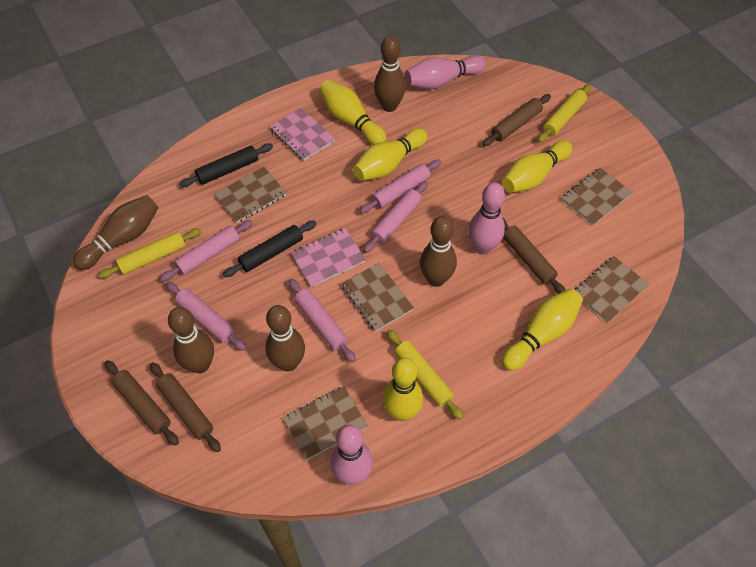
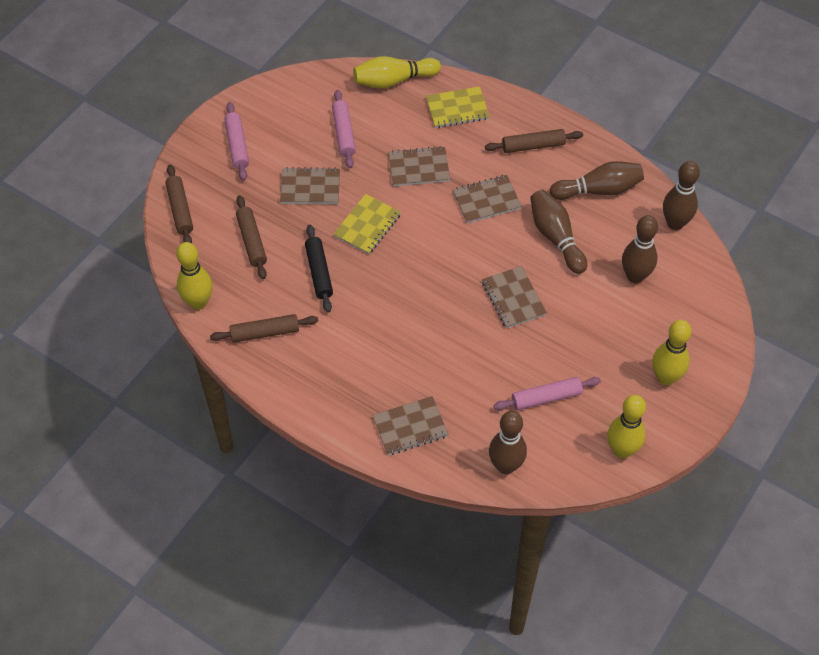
black rolling pin: [179,143,273,187] [223,220,317,277] = 2 -> [305,225,333,313] = 1
pink bowling pin: [330,425,373,485] [405,56,486,89] [468,183,505,255] = 3 -> none = 0
pink notebook: [269,108,335,161] [291,228,366,287] = 2 -> none = 0
pink rolling pin: [160,220,253,282] [166,282,246,351] [288,278,356,362] [359,160,441,214] [364,181,428,253] = 5 -> [224,102,249,181] [332,90,356,168] [493,377,601,410] = 3
yellow bowling pin: [319,80,387,145] [353,128,428,181] [383,358,423,421] [502,141,572,193] [502,289,583,371] = 5 -> [176,242,212,310] [353,56,441,89] [607,395,646,458] [652,320,692,385] = 4
yellow notebook: none = 0 -> [334,194,401,254] [426,86,490,128] = 2
yellow rolling pin: [98,228,202,278] [387,329,464,420] [538,84,592,143] = 3 -> none = 0

